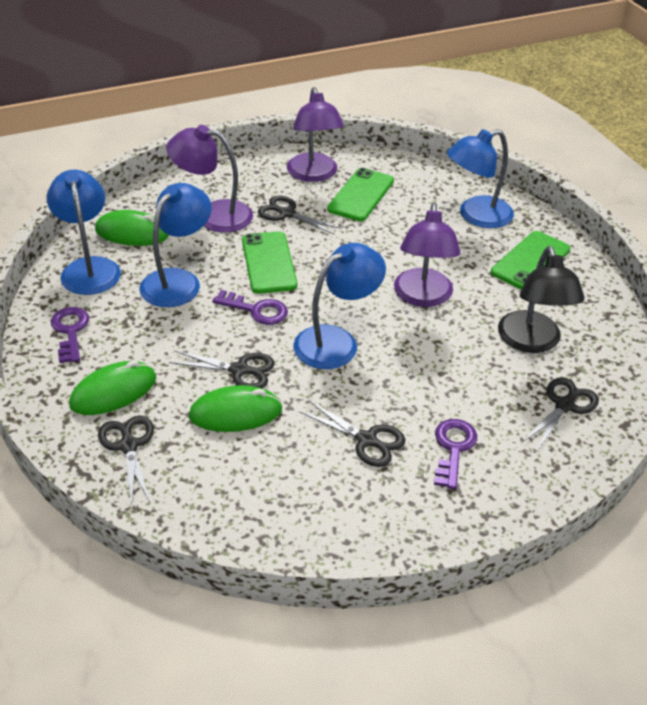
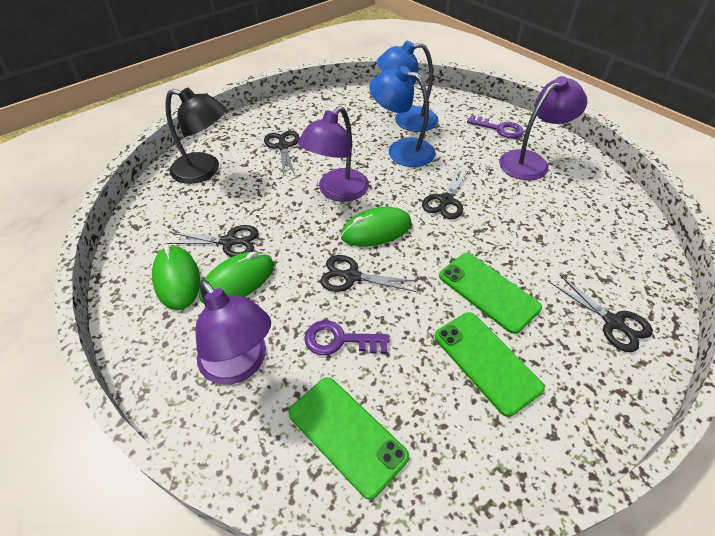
blue lamp: [47,170,121,295] [140,183,211,307] [294,243,386,369] [447,129,514,228] = 4 -> [369,66,435,167] [377,41,439,132] = 2
purple key: [51,307,89,363] [213,290,288,325] [434,419,477,489] = 3 -> [304,320,390,355] [467,115,524,138] = 2

